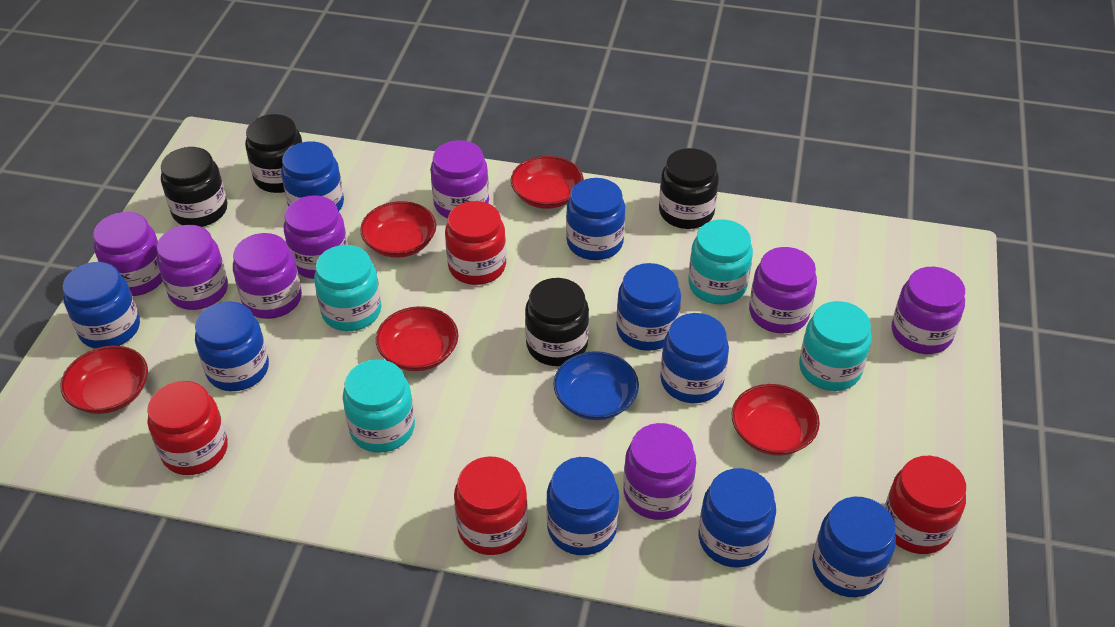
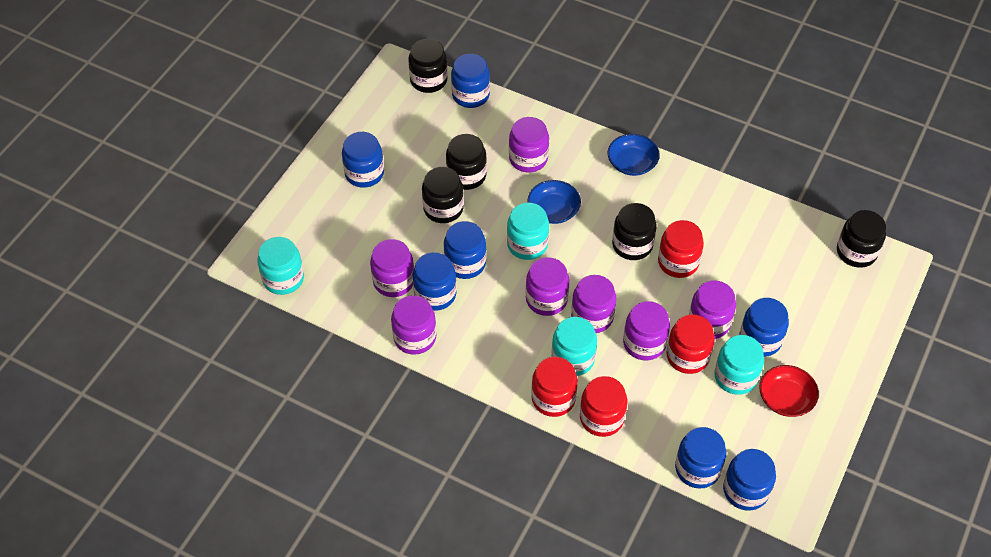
black jar: [161,147,227,227] [245,114,302,193] [525,278,589,366] [659,148,719,229] = 4 -> [408,39,448,93] [422,167,464,223] [446,134,487,190] [612,203,657,260] [837,210,886,268] = 5
blue bowl: [553,351,639,420] = 1 -> [527,180,581,224] [607,134,660,176] = 2
blue jar: [62,262,140,349] [195,302,269,391] [281,141,344,211] [546,457,619,555] [566,178,625,260] [616,263,681,351] [660,313,729,403] [699,468,776,568] [812,497,896,597] = 9 -> [342,132,384,188] [413,252,457,311] [444,221,486,279] [451,54,490,108] [675,427,726,489] [723,449,776,511] [739,298,789,357] = 7
purple jar: [93,212,163,296] [157,225,228,310] [233,233,302,319] [284,195,348,279] [430,140,489,218] [623,423,696,520] [749,247,817,334] [892,267,965,354] = 8 -> [370,239,414,297] [391,295,436,355] [509,117,549,173] [525,257,569,316] [571,275,616,333] [623,301,670,361] [689,280,736,339] = 7
red bowl: [60,346,148,414] [360,201,436,258] [376,306,458,371] [511,156,584,209] [732,384,820,456] = 5 -> [759,365,819,417] = 1

